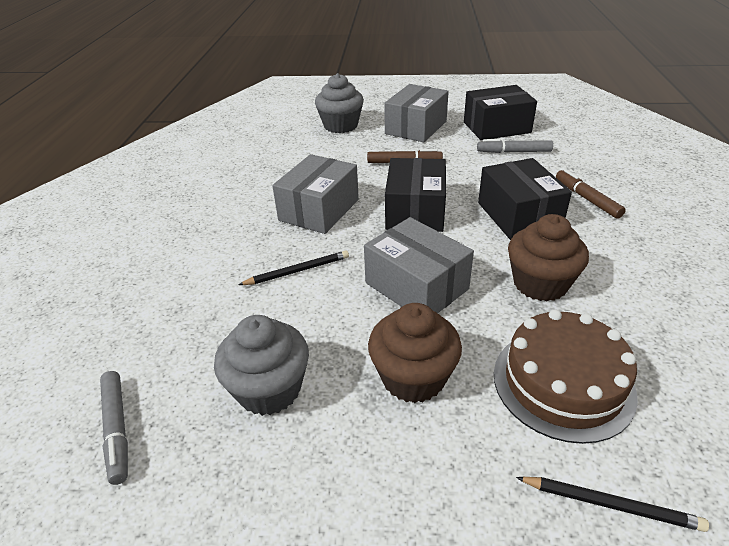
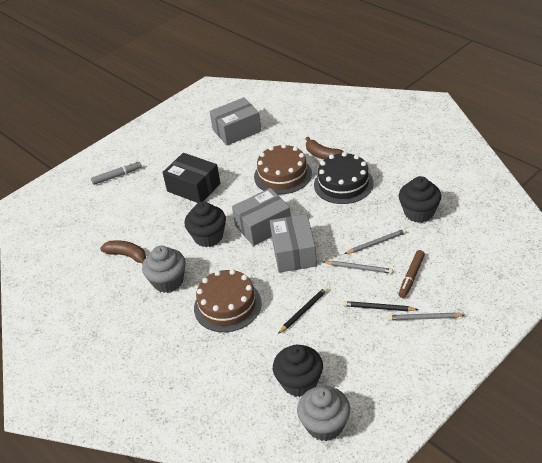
black box: [385,158,446,232] [464,85,537,140] [478,158,572,240] = 3 -> [162,153,221,203] = 1
black cake: none = 0 -> [314,152,374,204] = 1
black cupcake: none = 0 -> [184,202,226,247] [273,345,323,397] [399,176,441,223] = 3
brown banana: none = 0 -> [100,240,146,264] [305,137,344,160] = 2
brown cake: [494,309,638,444] = 1 -> [194,269,262,332] [254,144,312,194] = 2
brown cupcake: [368,303,462,403] [508,214,589,302] = 2 -> none = 0
brown marker: [367,149,443,163] [556,169,626,219] = 2 -> [399,250,425,298] = 1
grey marker: [100,371,128,485] [477,139,553,153] = 2 -> [91,161,142,185] = 1
grey pencil: none = 0 -> [324,261,393,274] [344,229,407,254] [388,313,464,320] = 3

